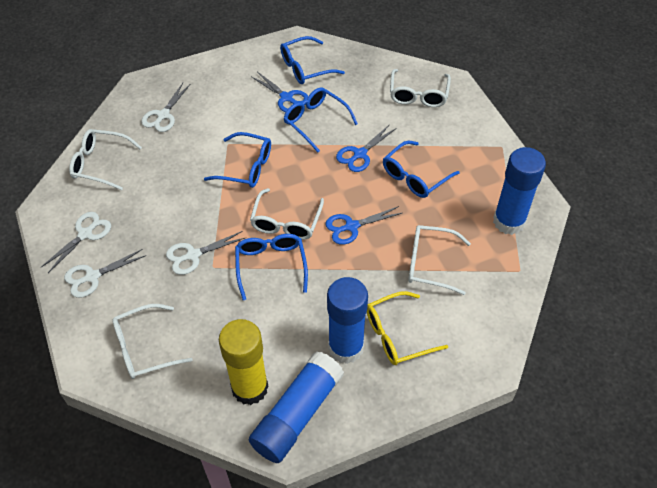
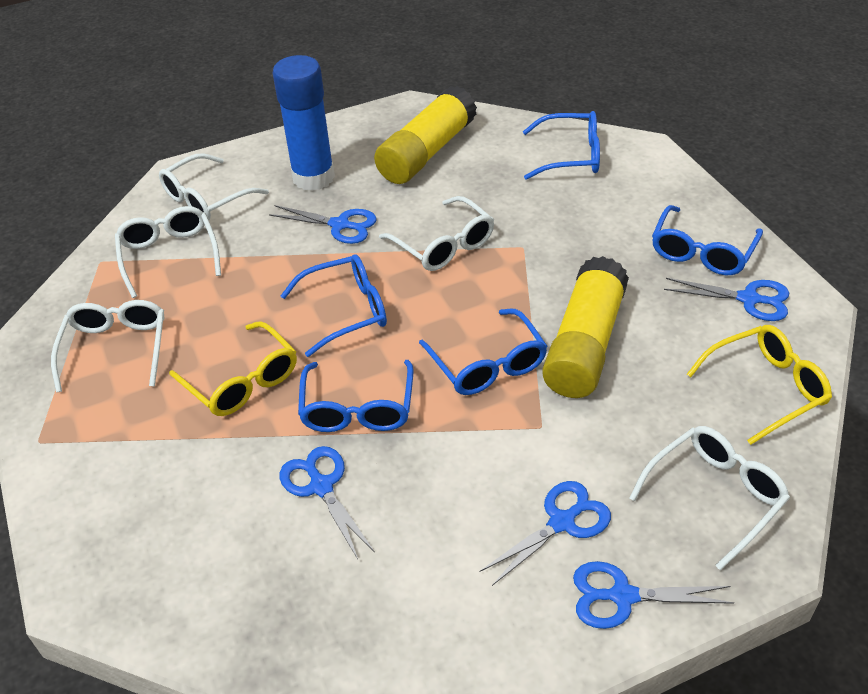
blue glue stick: [249,351,344,463] [327,277,368,364] [493,147,546,235] = 3 -> [273,55,335,191] = 1
blue scissors: [251,72,308,113] [326,206,402,245] [336,124,397,172] = 3 -> [269,205,376,244] [280,446,375,559] [480,481,611,586] [573,561,734,629] [664,278,789,321] = 5
white scissors: [41,212,111,273] [64,249,146,298] [141,83,190,132] [166,231,245,275] = 4 -> none = 0
yellow glasses: [367,291,449,365] = 1 -> [169,321,297,416] [687,325,832,445] = 2
yellow glue stick: [219,319,268,405] = 1 -> [374,86,477,184] [542,256,629,398] = 2

